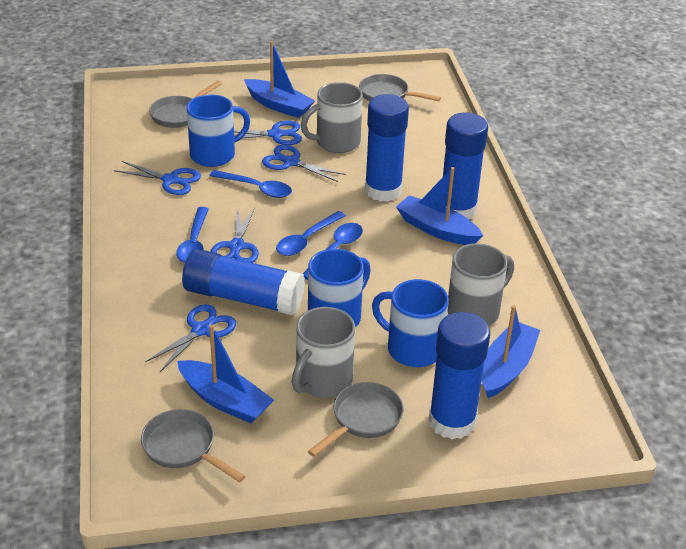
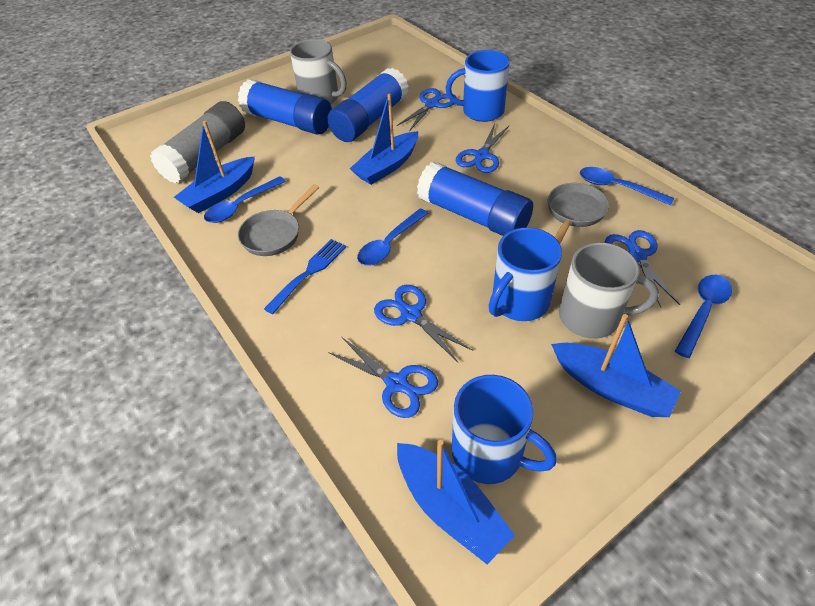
blue fork: none = 0 -> [264,239,346,314] = 1
blue glue stick: [182,249,305,315] [365,94,409,202] [428,312,490,439] [443,112,488,219] = 4 -> [238,79,332,134] [327,68,408,142] [417,162,533,236] = 3
grey glue stick: none = 0 -> [150,101,245,184] = 1
grey mug: [292,307,355,398] [301,82,363,153] [447,243,514,326] = 3 -> [290,39,346,104] [559,242,659,339] = 2
grey pan: [141,409,245,483] [149,81,222,128] [308,382,404,457] [359,74,441,101] = 4 -> [238,184,319,256] [548,183,609,243] = 2

